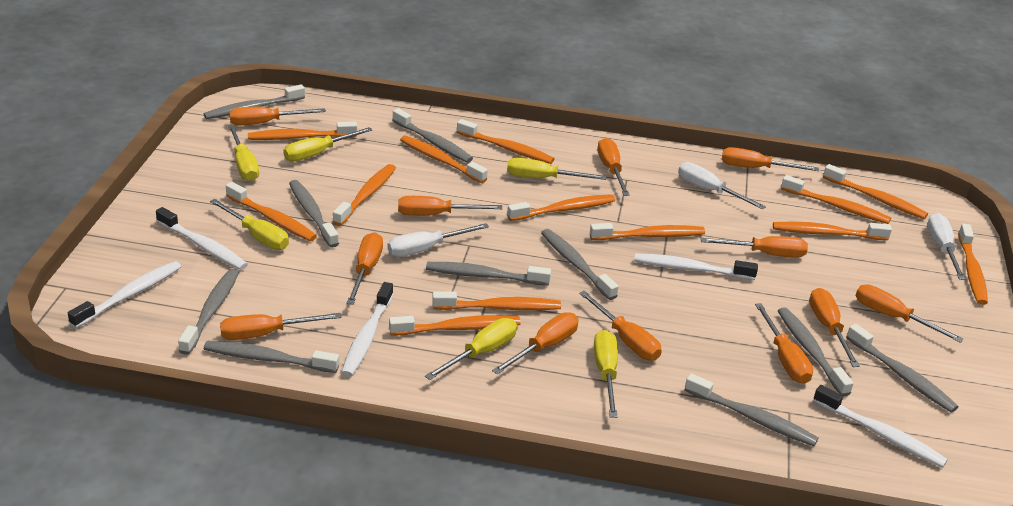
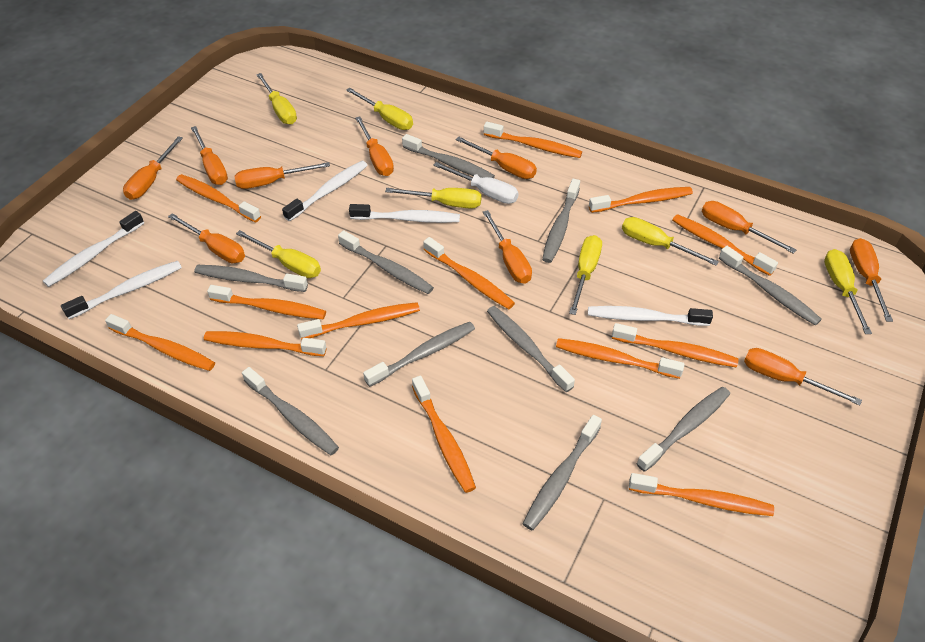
orange screwdriver: [220,313,342,340] [229,107,326,125] [346,232,383,305] [398,196,502,216] [492,312,579,375] [579,291,662,361] [597,138,630,196] [701,236,808,258] [722,147,819,171] [755,303,813,384] [809,288,860,367] [856,284,964,343] = 12 -> [123,136,183,200] [168,213,245,263] [191,126,228,185] [234,162,330,189] [355,117,394,176] [456,137,537,179] [483,210,532,284] [702,201,796,254] [744,348,862,405] [850,238,893,322] = 10
white screwdriver: [387,223,489,257] [678,162,766,210] [927,213,966,280] = 3 -> [433,162,519,204] = 1
yellow screwdriver: [210,199,289,250] [228,125,259,181] [283,127,372,162] [425,318,517,380] [507,158,606,180] [594,330,618,418] = 6 -> [236,230,321,278] [256,73,297,125] [346,88,413,130] [385,188,482,209] [569,235,602,315] [622,217,719,266] [824,249,872,334] = 7

